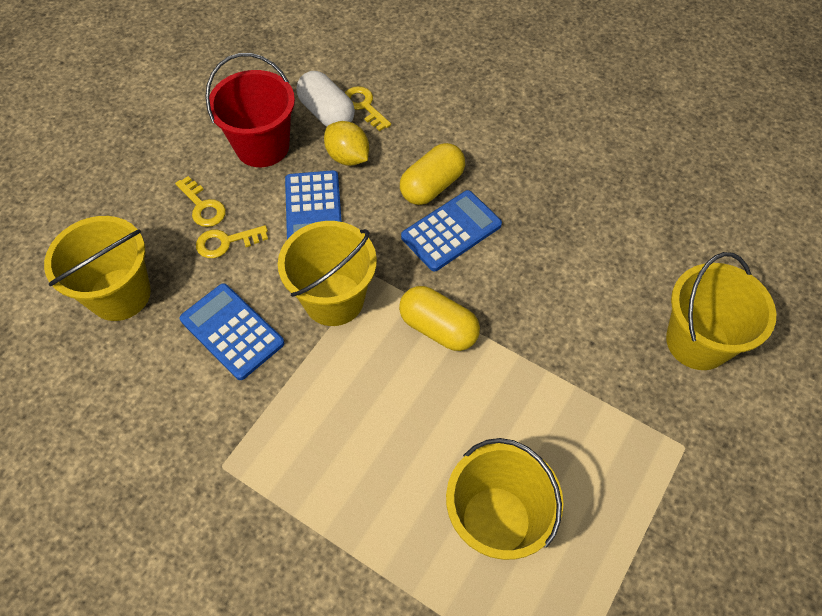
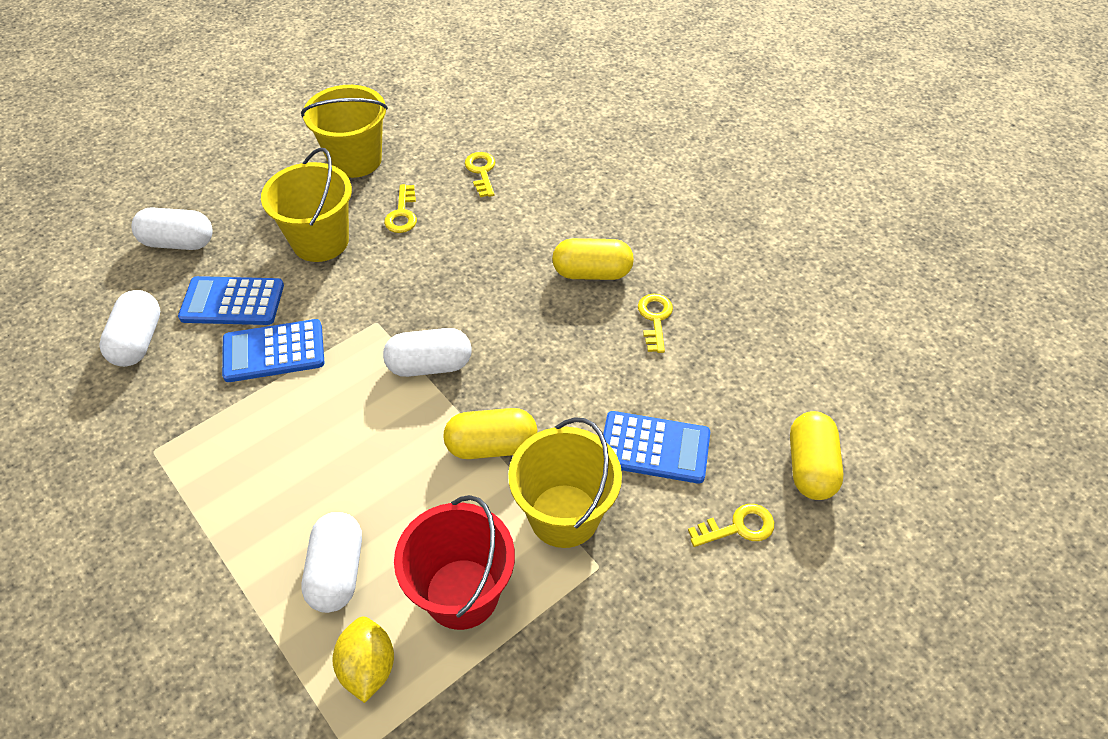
white capsule: [296,71,355,127] = 1 -> [99,290,160,367] [132,207,213,250] [302,512,362,613] [383,328,472,377] = 4
yellow bucket: [44,216,151,321] [278,221,377,326] [446,438,563,560] [666,252,776,370] = 4 -> [261,148,352,262] [301,85,388,178] [508,417,622,548] = 3
yellow capsule: [399,286,480,351] [400,143,465,205] = 2 -> [443,408,538,459] [552,238,634,280] [790,411,844,500] = 3
yellow key: [175,176,226,227] [196,225,268,258] [345,86,391,131] = 3 -> [384,184,417,233] [465,152,495,197] [638,294,673,353] [688,504,774,547] = 4

